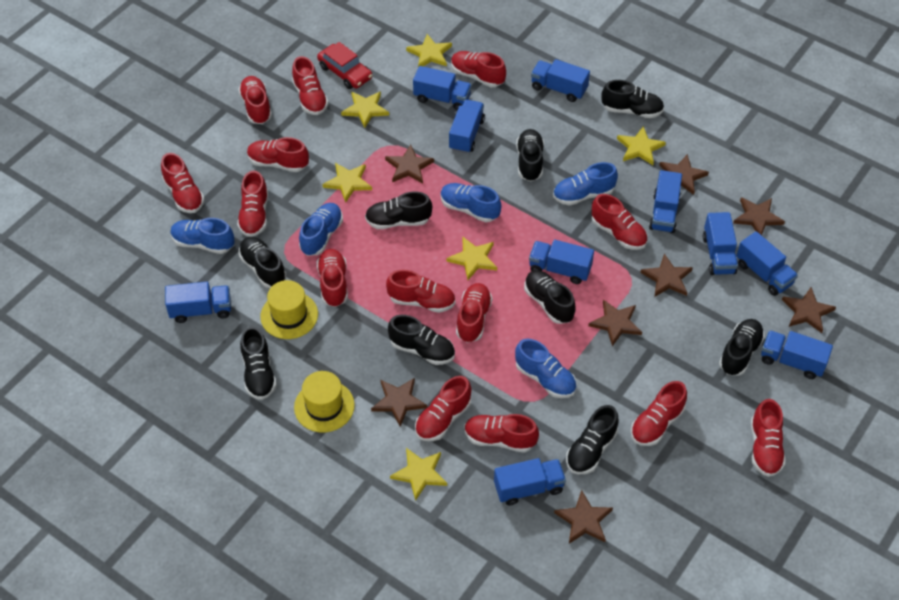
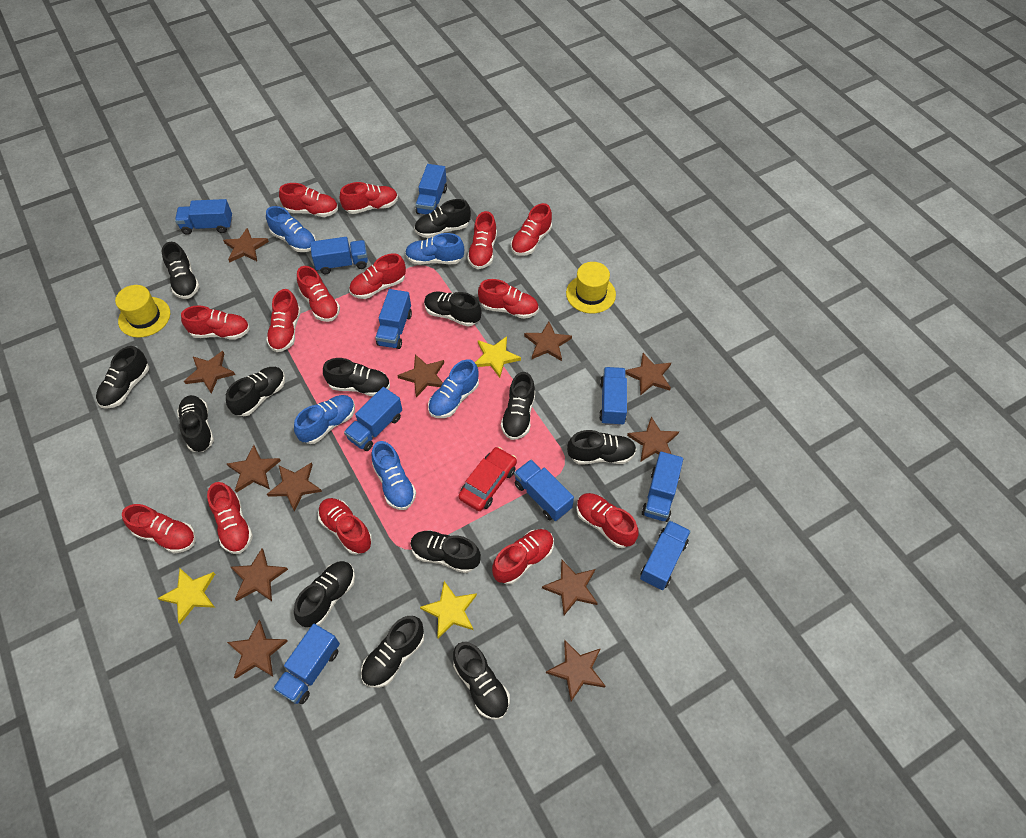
black shoe: [238,237,286,288] [240,327,277,400] [365,192,432,229] [388,315,455,365] [516,129,544,181] [524,270,576,324] [566,405,619,474] [601,80,664,118] [719,319,765,376] = 9 -> [96,346,149,409] [161,242,200,299] [177,395,214,452] [226,367,285,416] [294,561,355,627] [323,358,390,396] [361,616,424,688] [411,530,481,573] [414,199,471,238] [424,292,481,327] [453,642,510,720] [501,372,535,440] [567,430,636,464] = 13
brown star: [371,378,427,427] [385,145,434,183] [554,490,613,544] [588,300,642,346] [640,254,693,297] [659,154,709,195] [733,197,785,235] [782,287,836,333] = 8 -> [184,351,235,394] [223,228,269,263] [227,445,281,493] [227,620,288,679] [231,548,288,601] [267,462,322,512] [397,354,444,397] [524,321,572,361] [542,560,598,615] [546,640,606,702] [626,353,671,396] [627,417,679,462] = 12
yellow star: [322,163,372,203] [341,91,389,128] [390,448,447,501] [406,34,452,67] [446,237,497,280] [617,126,666,165] = 6 -> [158,568,215,624] [420,581,477,639] [475,336,521,378] = 3

